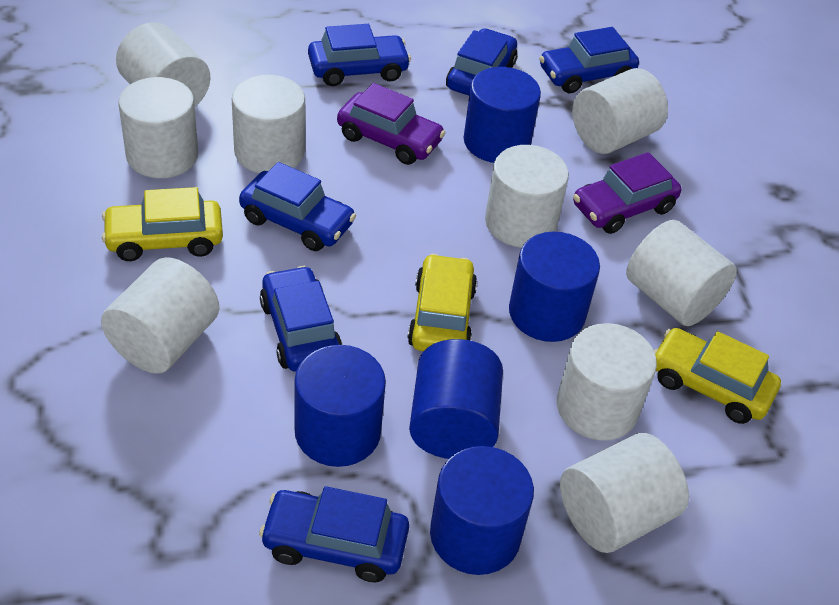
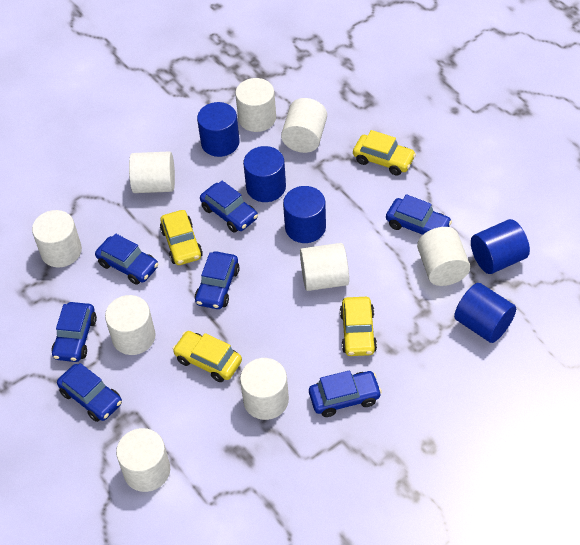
blue car: [239,162,356,251] [259,486,409,583] [260,266,343,371] [308,24,411,86] [446,28,517,95] [539,27,639,93] = 6 -> [52,302,97,362] [57,363,122,422] [95,233,158,285] [195,251,240,309] [200,181,258,233] [309,370,382,417] [386,194,452,235] = 7
purple car: [337,83,445,165] [573,152,681,234] = 2 -> none = 0
yellow car: [102,187,223,261] [407,254,477,351] [654,328,781,424] = 3 -> [160,210,203,265] [172,331,242,382] [340,297,377,356] [353,130,416,176] = 4

